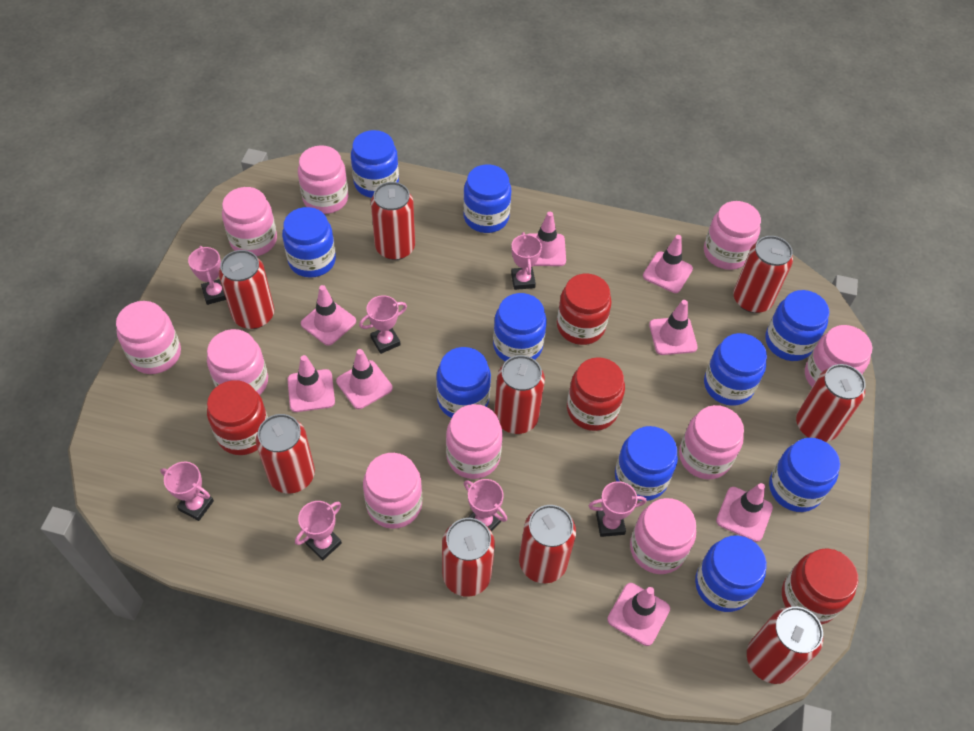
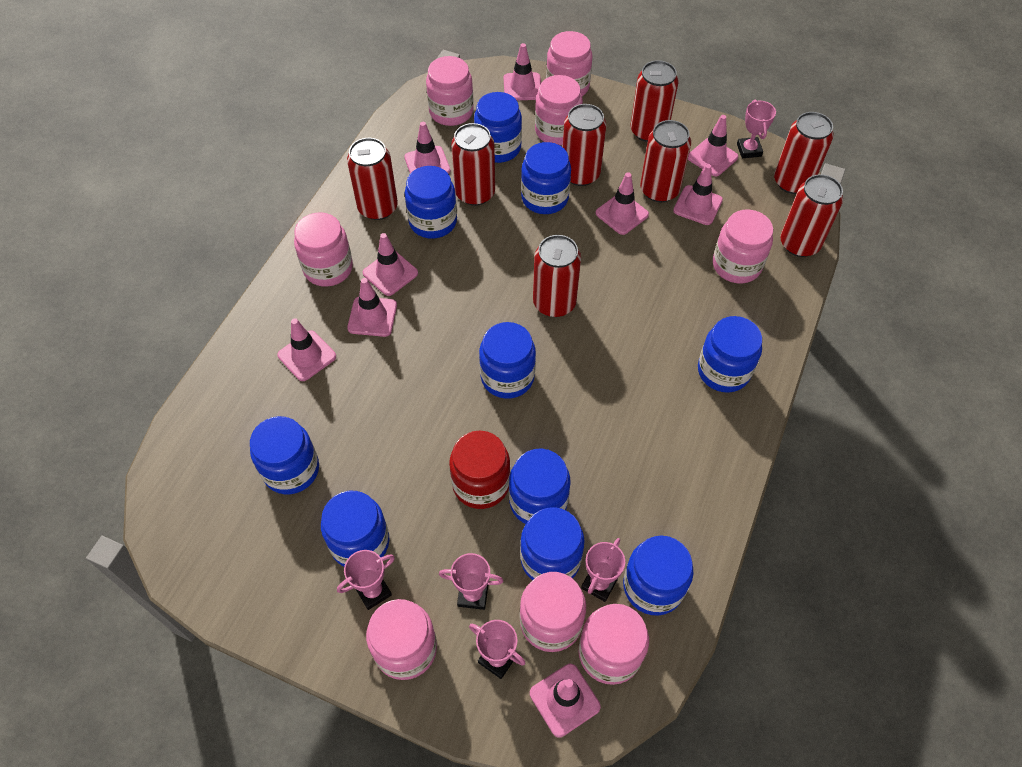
pink jar: [116,301,181,374] [207,329,268,395] [222,187,277,256] [298,145,348,214] [363,453,422,529] [446,404,503,479] [630,498,696,574] [679,405,744,479] [704,201,761,270] [805,325,872,387] = 10 -> [294,212,353,287] [366,599,437,680] [426,56,474,126] [519,572,586,652] [535,75,583,145] [546,31,592,96] [579,604,649,685] [713,210,773,284] = 8
pink traffic cone: [288,355,335,412] [301,285,356,346] [336,349,393,409] [528,212,566,266] [607,583,670,646] [643,235,693,293] [649,300,698,355] [716,483,773,542] = 8 -> [277,318,336,381] [347,278,397,337] [363,233,418,296] [404,122,450,174] [503,43,541,100] [530,664,601,737] [596,173,649,235] [673,164,723,225] [688,115,738,176] = 9
pink trophy: [160,462,214,521] [188,246,226,305] [295,501,342,560] [359,295,407,354] [464,479,507,531] [511,232,542,290] [589,481,646,537] = 7 -> [337,550,395,610] [439,553,504,610] [469,620,525,679] [581,538,625,602] [737,100,776,158] = 5
red can: [219,250,274,329] [256,414,315,494] [371,182,415,260] [442,518,495,597] [494,355,545,434] [519,505,576,583] [733,236,793,313] [747,607,823,684] [796,364,866,442] = 9 -> [347,138,398,220] [451,123,495,206] [533,235,581,317] [563,104,606,186] [630,60,678,142] [640,120,691,202] [774,112,833,194] [780,174,843,257] = 8
red jar: [207,380,268,455] [557,274,612,345] [567,357,625,431] [782,548,858,625] = 4 -> [449,431,510,509] = 1

